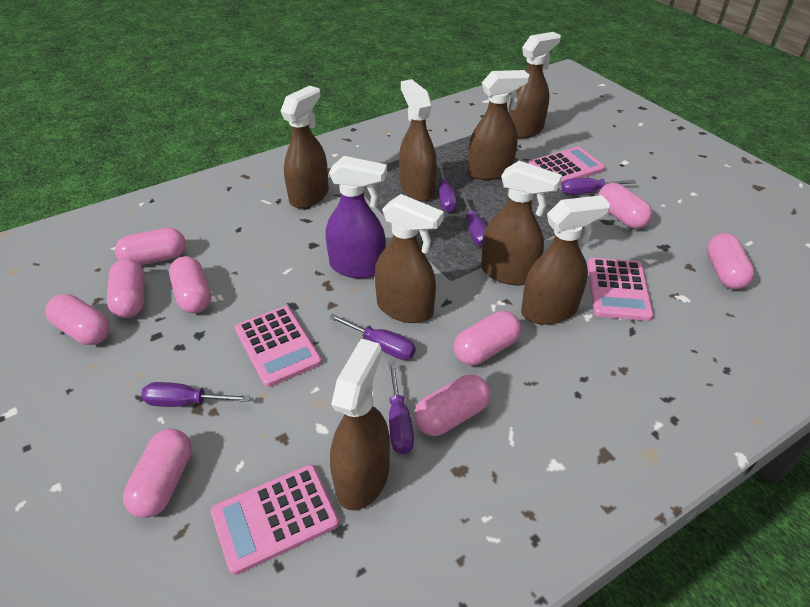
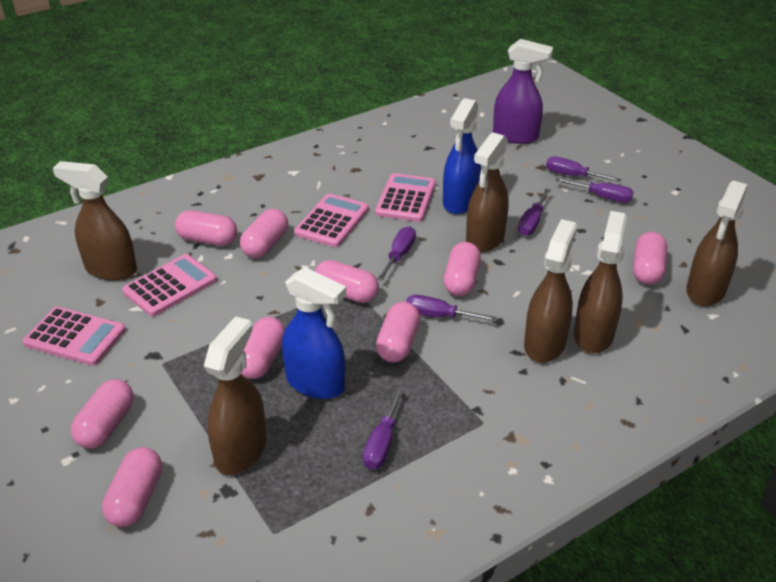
blue spray bottle: none = 0 -> [282,267,346,399] [443,98,481,214] = 2
brown spray bottle: [281,86,329,209] [330,339,390,511] [375,194,444,323] [399,79,437,201] [468,70,529,180] [481,161,562,285] [509,32,561,139] [521,195,610,325] = 8 -> [53,161,137,281] [204,316,267,475] [466,132,509,253] [524,219,577,363] [574,211,627,353] [686,181,748,306] = 6

